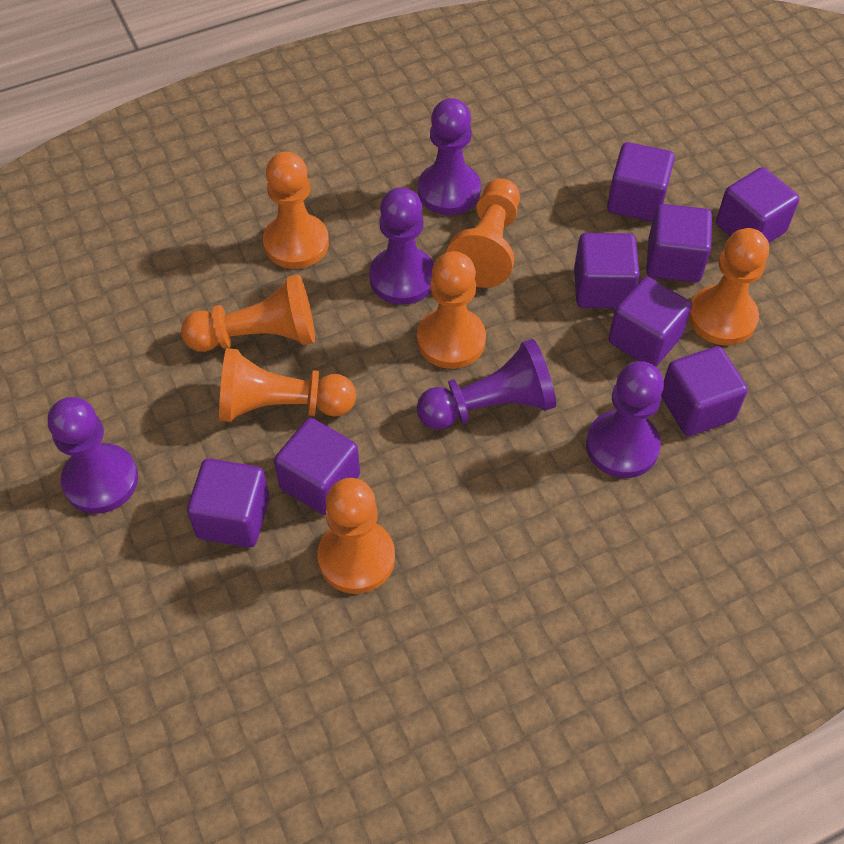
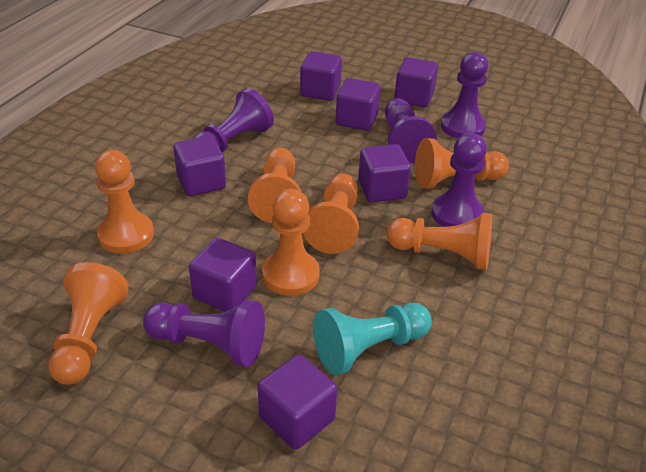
purple cube: [187,459,270,548] [274,418,360,515] [574,233,640,308] [607,142,675,222] [609,277,692,367] [646,204,712,283] [661,346,748,436] [716,167,799,243] = 8 -> [173,136,226,196] [189,238,257,312] [258,355,337,449] [300,51,342,101] [336,78,381,131] [358,144,411,203] [394,57,438,107] = 7
turquoise pawn: none = 0 -> [313,303,432,375] = 1

